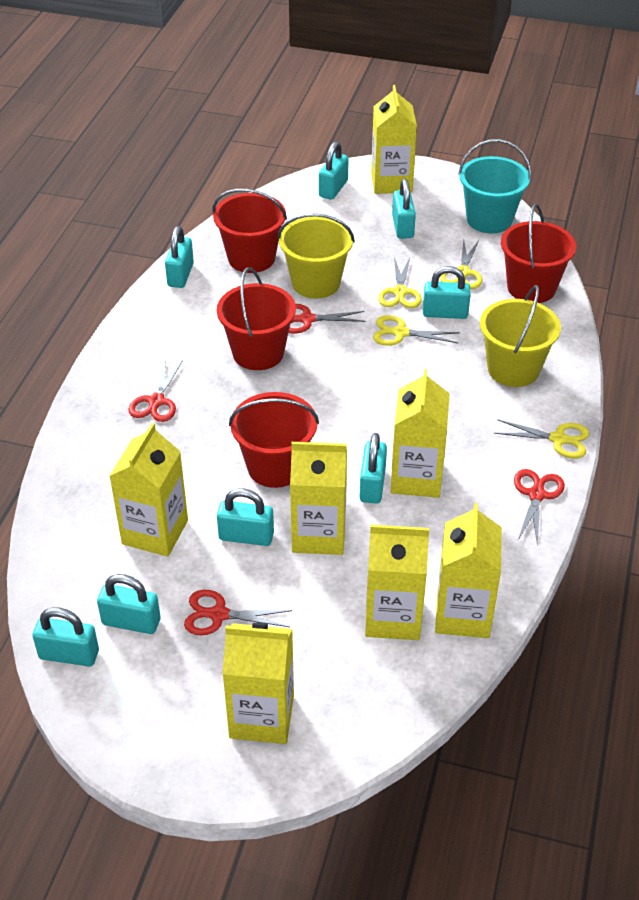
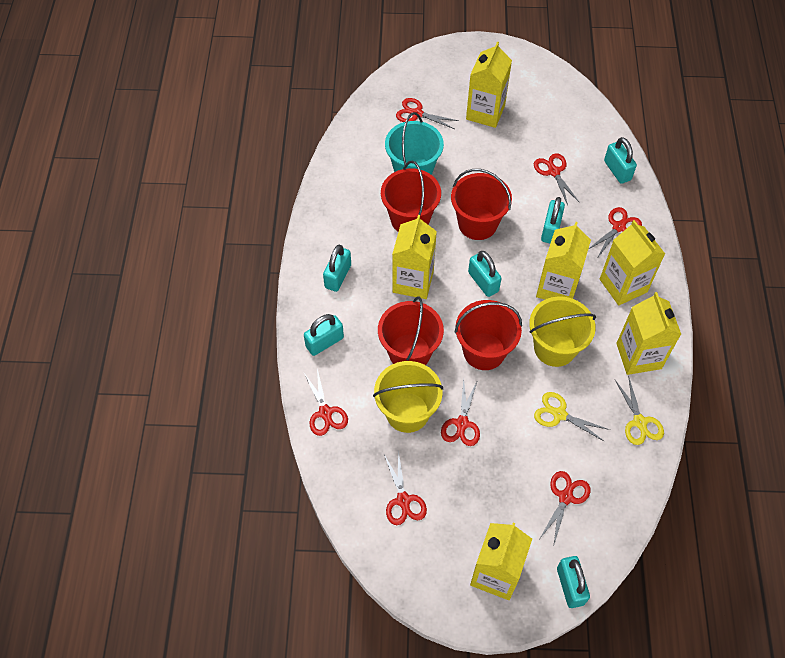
red scissors: [129,360,183,422] [184,590,292,635] [288,304,366,333] [514,469,565,546] = 4 -> [304,368,348,436] [384,450,427,525] [396,98,459,129] [441,379,480,446] [534,153,580,205] [540,471,590,544] [589,207,642,257] = 7
turquoise padlock: [33,607,99,666] [97,574,161,634] [165,226,194,288] [217,488,274,546] [319,142,349,200] [360,433,387,504] [392,179,416,239] [423,266,471,319] = 8 -> [304,314,344,356] [323,245,351,292] [468,251,502,297] [541,197,565,243] [557,556,590,608] [604,137,637,184] = 6
yellow carton: [110,423,188,557] [222,622,294,744] [290,442,347,555] [365,525,429,640] [371,85,417,194] [391,369,450,498] [435,503,502,638] = 7 -> [392,215,437,299] [466,42,512,128] [470,523,532,600] [536,222,591,300] [600,220,665,305] [616,292,682,375] = 6
yellow scissors: [373,315,460,346] [378,257,422,308] [440,240,483,289] [494,419,589,459] = 4 -> [534,392,610,442] [615,375,664,445] = 2

